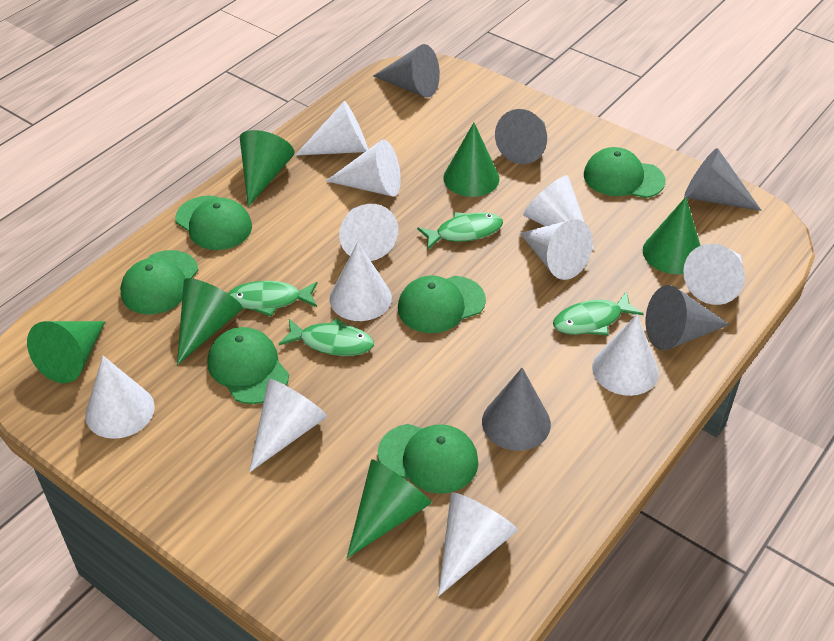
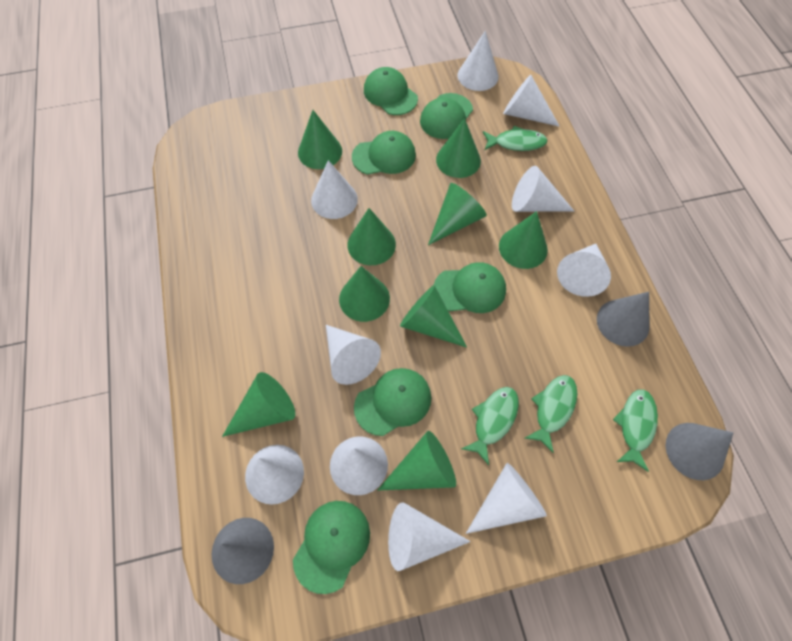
green cone: [27,321,106,383] [177,278,243,365] [240,130,294,207] [347,459,432,558] [443,123,500,197] [643,197,701,274] = 6 -> [222,372,295,437] [298,110,342,169] [339,266,390,322] [347,208,396,265] [377,431,456,491] [400,285,467,348] [428,183,487,245] [436,118,481,178] [499,211,548,269] = 9
grey cone: [373,44,440,98] [482,368,551,451] [495,109,547,164] [646,285,730,350] [684,148,762,211] = 5 -> [212,518,274,584] [597,292,649,347] [666,423,733,480] = 3
white cone: [85,356,155,439] [249,379,327,472] [295,101,368,156] [326,140,401,197] [329,242,392,321] [339,204,399,261] [438,492,518,596] [520,219,592,280] [523,175,594,250] [592,314,659,396] [683,244,745,305] = 11 -> [245,445,304,505] [311,160,358,219] [326,325,381,385] [330,436,388,495] [388,502,471,571] [458,31,499,91] [466,463,547,534] [503,75,560,127] [512,166,574,212] [557,244,611,297] = 10

